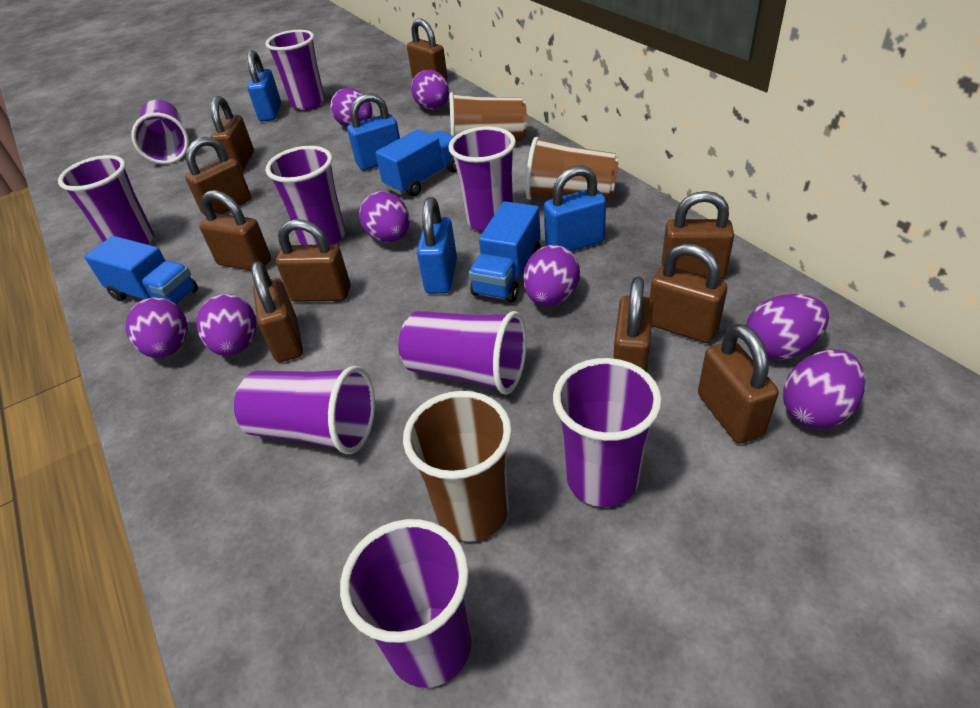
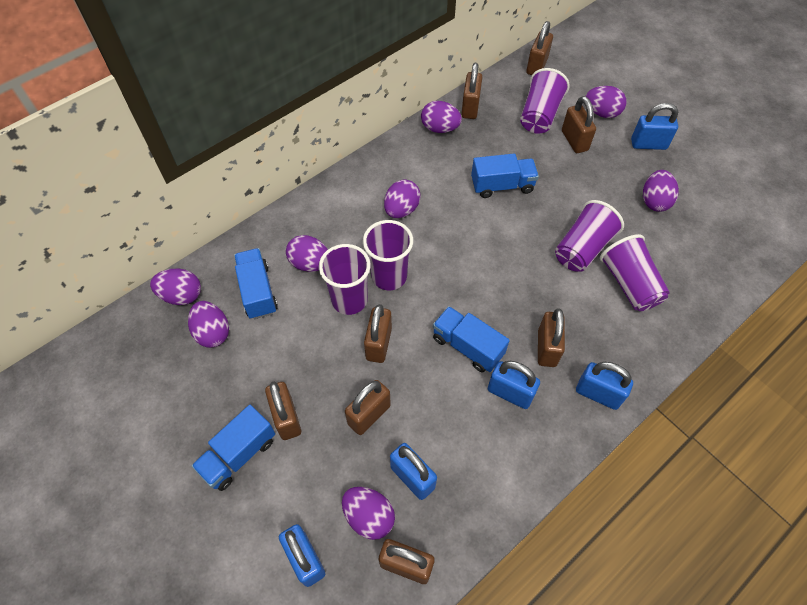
blue padlock: [247,50,281,121] [347,93,400,171] [417,197,457,294] [544,165,606,251] = 4 -> [279,524,325,587] [390,443,437,500] [488,361,540,409] [576,362,633,410] [631,103,678,150] = 5
blue truck: [84,236,198,305] [375,129,457,197] [469,201,541,302] = 3 -> [191,405,275,491] [234,248,278,319] [433,306,510,372] [471,154,539,198] = 4
brown cup: [403,391,512,542] [449,92,527,141] [526,137,619,202] = 3 -> none = 0
brown padlock: [185,137,251,215] [199,190,271,271] [211,96,254,172] [251,261,303,362] [276,219,351,302] [407,18,448,81] [613,277,653,372] [650,244,727,343] [661,191,734,279] [698,324,779,444] = 10 -> [265,382,301,440] [345,380,391,435] [364,304,392,363] [379,539,435,584] [461,63,482,119] [526,21,553,75] [538,308,565,367] [562,96,596,153] = 8
purple cup: [58,155,154,245] [131,100,189,164] [234,366,375,454] [265,30,325,110] [266,146,345,245] [340,519,472,688] [398,311,527,395] [448,126,516,232] [553,358,662,507] = 9 -> [319,244,371,315] [363,220,413,290] [520,68,570,134] [555,200,624,272] [600,234,670,311] = 5

